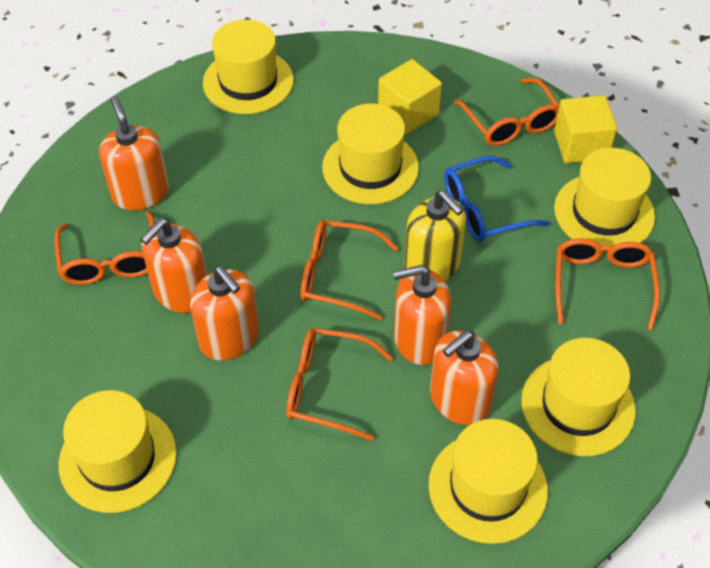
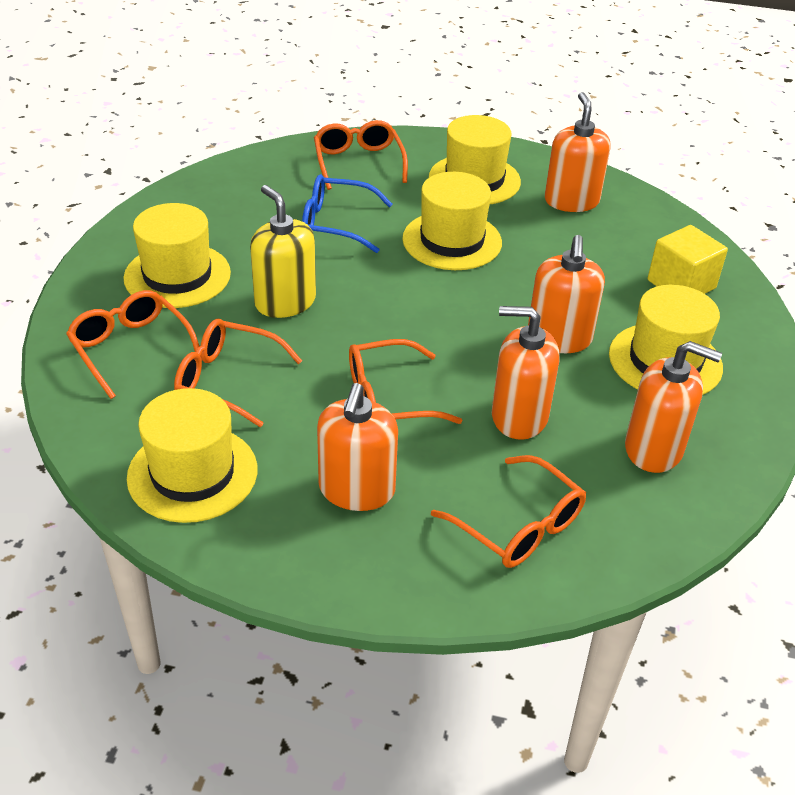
yellow cube: [378,59,442,134] [554,95,617,163] = 2 -> [648,225,728,294] = 1
yellow hat: [58,390,177,513] [203,20,294,114] [322,103,419,204] [429,419,548,544] [521,338,636,456] [554,148,655,252] = 6 -> [123,203,231,308] [127,388,257,523] [402,172,502,270] [429,115,521,204] [609,285,723,395] = 5

